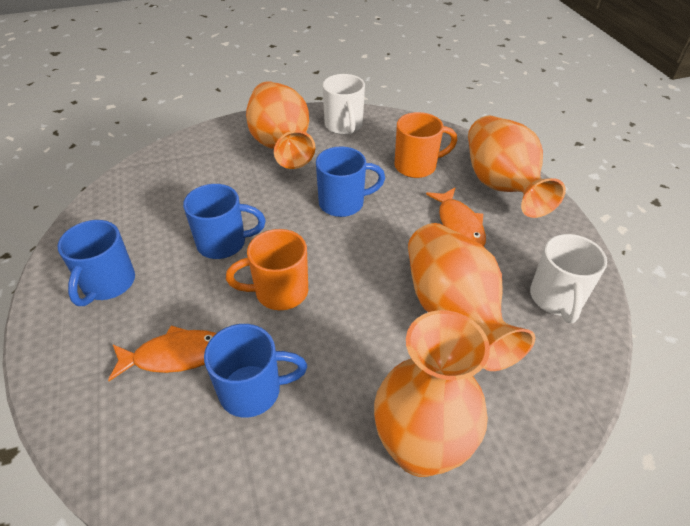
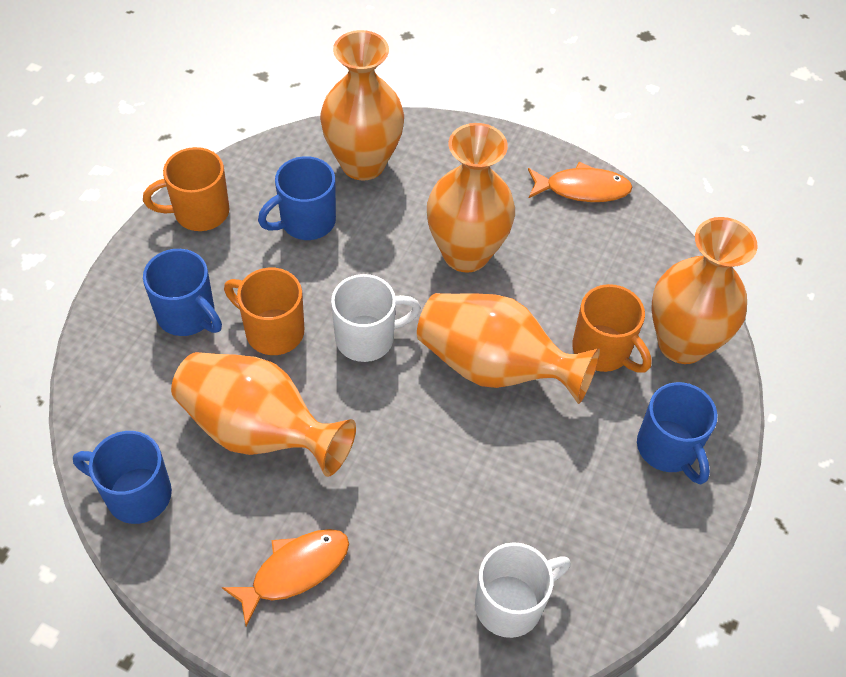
orange mug: [226,229,308,310] [394,112,457,178] = 2 -> [143,147,229,231] [224,268,304,355] [572,284,652,372] = 3
orange vase: [246,81,315,169] [374,310,490,477] [408,223,535,371] [468,116,566,218] = 4 -> [171,352,356,477] [320,30,404,180] [417,293,600,404] [427,123,515,273] [652,217,758,364] = 5

